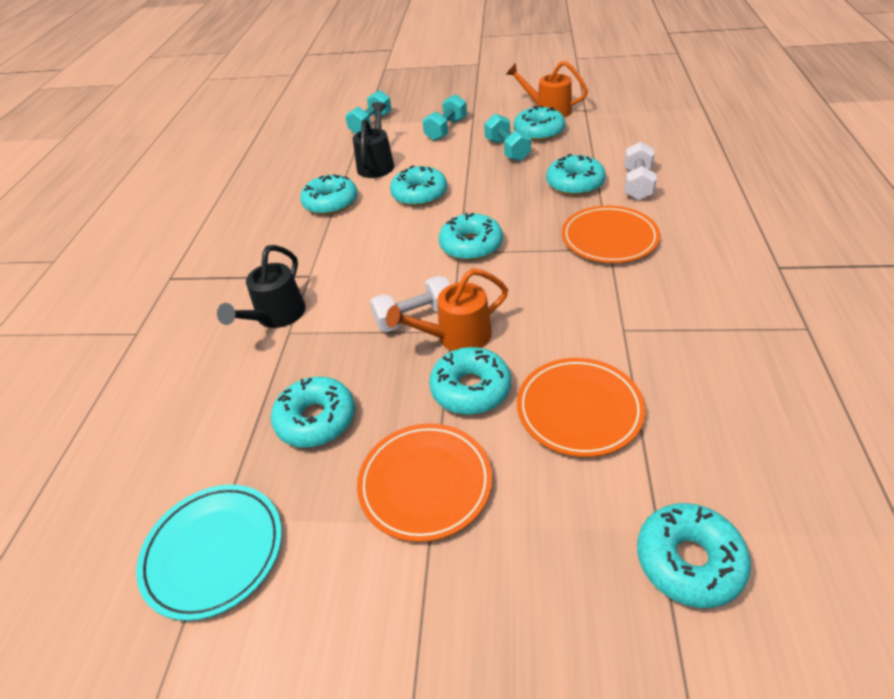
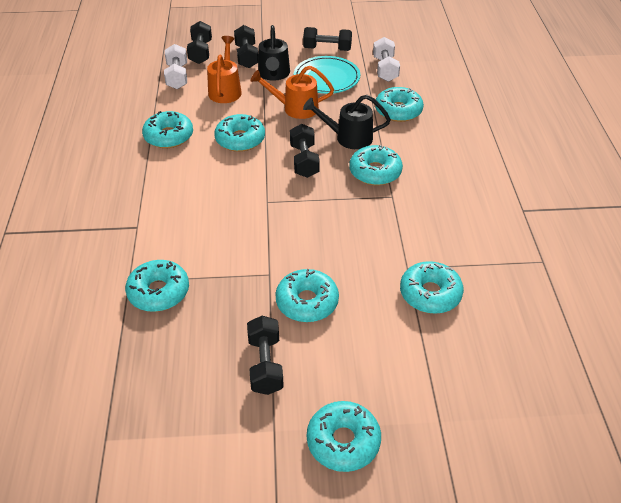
black dumbbell: none = 0 -> [187,21,212,64] [234,25,258,68] [247,316,284,395] [290,124,320,178] [303,27,352,51] = 5
orange plate: [357,423,492,542] [517,358,645,457] [562,206,660,263] = 3 -> none = 0
turquoise dumbbell: [345,90,391,134] [422,94,467,141] [484,114,531,161] = 3 -> none = 0

